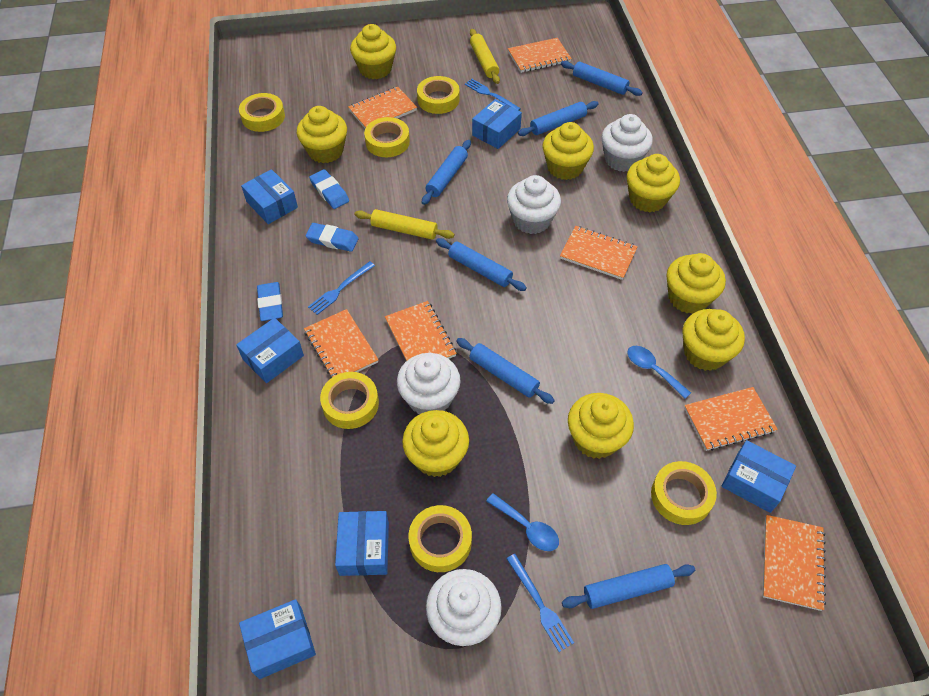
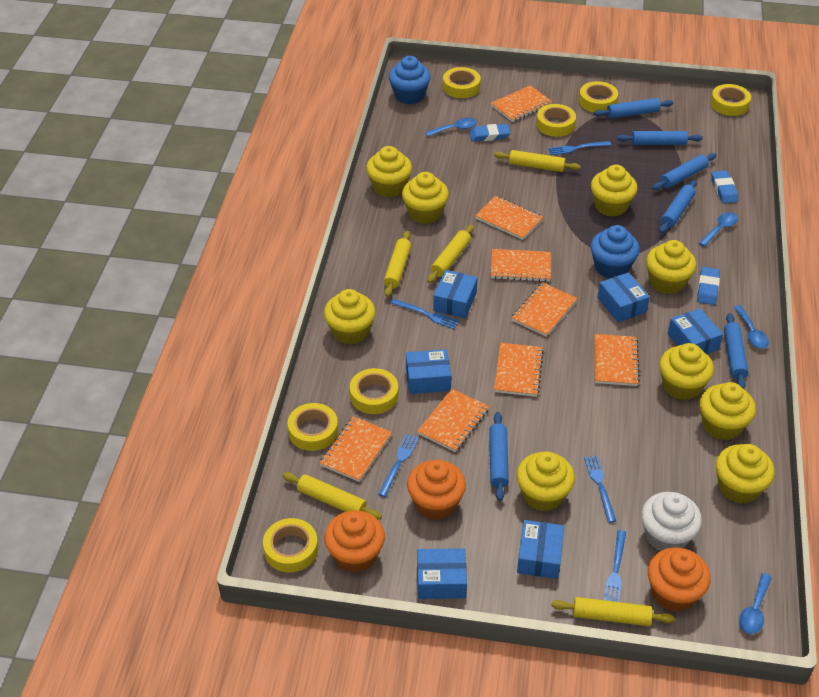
blue cupcake: none = 0 -> [389,56,431,104] [590,225,640,278] = 2
blue fork: [308,261,375,315] [465,79,521,111] [506,554,574,652] = 3 -> [378,434,419,497] [390,299,459,329] [548,141,611,155] [584,455,616,523] [604,530,626,602] = 5
blue spoon: [486,493,559,551] [627,346,691,399] = 2 -> [425,118,477,137] [699,212,738,247] [734,305,769,349] [739,573,772,634] = 4
orange cupcake: none = 0 -> [324,510,385,573] [407,460,466,520] [648,547,710,612] = 3
orange notebook: [304,309,379,379] [348,87,417,128] [385,301,457,361] [508,38,572,73] [560,226,638,280] [684,387,778,451] [763,515,826,611] = 7 -> [320,416,392,482] [417,389,489,452] [475,196,543,240] [491,85,552,122] [491,249,551,282] [494,343,544,397] [511,282,577,337] [594,334,640,386] = 8
white cupcake: [397,353,461,414] [426,569,502,646] [507,175,561,234] [601,114,653,172] = 4 -> [641,492,702,551] = 1
yellow cupcake: [297,106,347,163] [350,24,396,79] [402,410,469,477] [542,122,594,180] [568,393,634,459] [627,154,680,212] [666,253,726,314] [682,309,745,371] = 8 -> [324,289,375,345] [366,146,412,197] [402,172,449,224] [517,452,575,511] [591,165,638,217] [646,240,696,294] [659,343,714,400] [700,382,756,440] [716,444,774,504] = 9
yellow rolling pin: [354,209,454,240] [470,29,500,84] = 2 -> [283,472,382,520] [384,231,411,297] [427,225,474,283] [494,150,581,172] [551,597,674,626] = 5
yellow tape: [239,93,285,132] [320,372,379,429] [364,117,410,157] [408,505,472,572] [417,76,460,114] [651,461,717,525] = 6 -> [263,518,318,572] [288,403,338,451] [350,368,398,414] [443,67,481,98] [536,104,576,137] [579,81,618,112] [710,84,751,116] = 7

